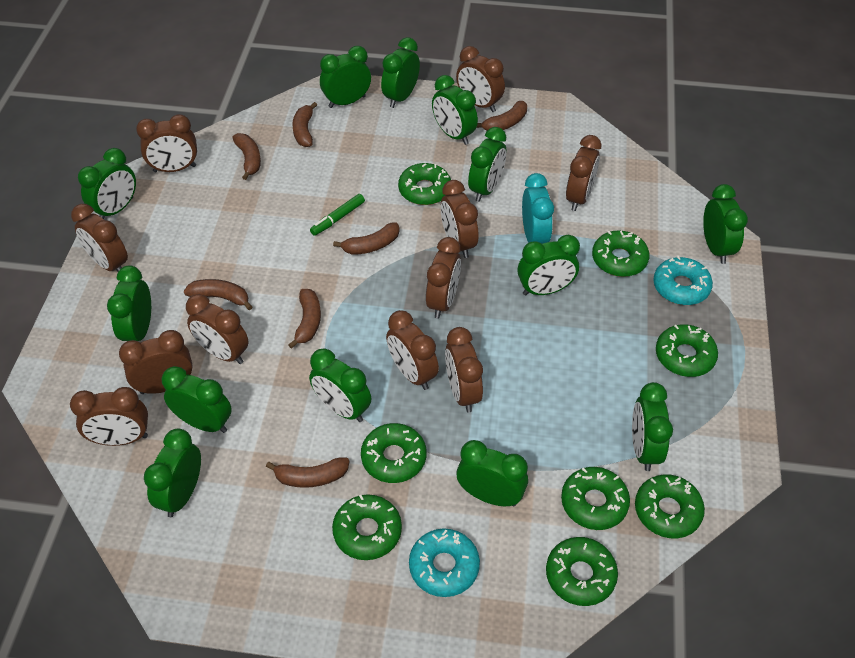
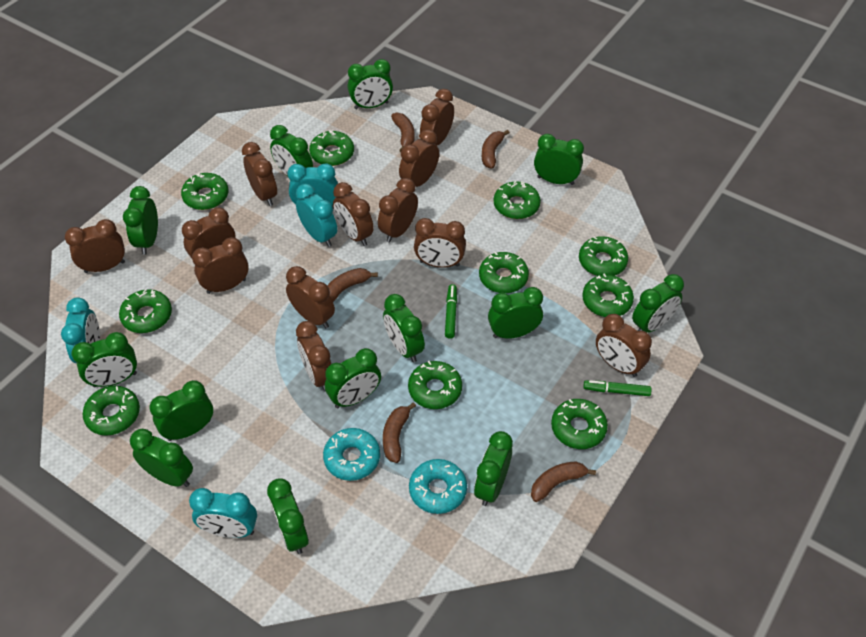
brown banana: [184,279,252,310] [233,133,261,180] [266,457,350,488] [288,289,321,349] [292,102,317,147] [333,222,399,255] [476,101,527,131] = 7 -> [327,268,378,302] [383,402,416,463] [391,113,415,152] [482,130,510,168] [531,461,596,502] = 5
brown clock: [70,387,148,446] [71,204,128,272] [119,330,193,394] [136,114,197,172] [186,294,249,364] [386,310,439,390] [426,237,461,318] [441,180,478,258] [445,327,483,412] [456,46,505,112] [566,135,601,211] = 11 -> [65,219,125,273] [182,207,236,258] [192,237,249,294] [242,142,277,206] [286,266,335,328] [296,321,332,392] [333,182,374,246] [378,178,418,242] [399,129,439,187] [414,218,466,268] [420,89,454,145] [596,314,652,377] = 12
green donut: [332,494,402,560] [361,423,427,483] [398,163,451,205] [546,537,618,606] [561,467,630,530] [592,231,649,277] [635,474,705,538] [656,324,718,377] = 8 -> [82,386,140,436] [119,289,172,333] [181,173,228,210] [309,131,354,166] [408,361,462,409] [479,252,529,293] [494,181,541,219] [551,399,608,449] [579,236,628,276] [582,273,634,317] = 10
green marker: [310,194,365,236] = 1 -> [445,284,457,339] [583,380,652,396] = 2
turquoise clock: [522,173,554,244] = 1 -> [61,297,100,364] [189,488,257,538] [287,163,338,207] [296,184,337,247] = 4

